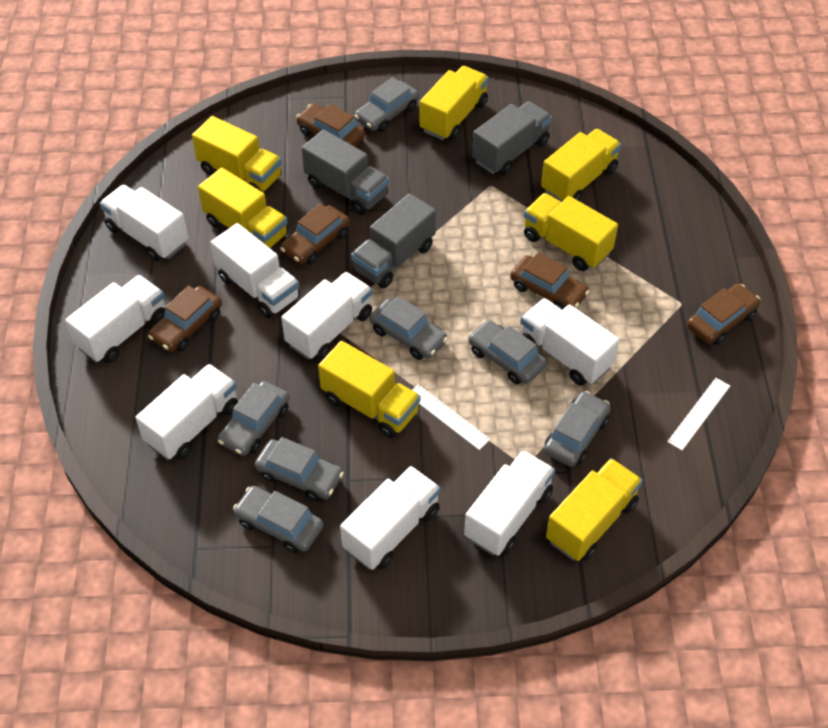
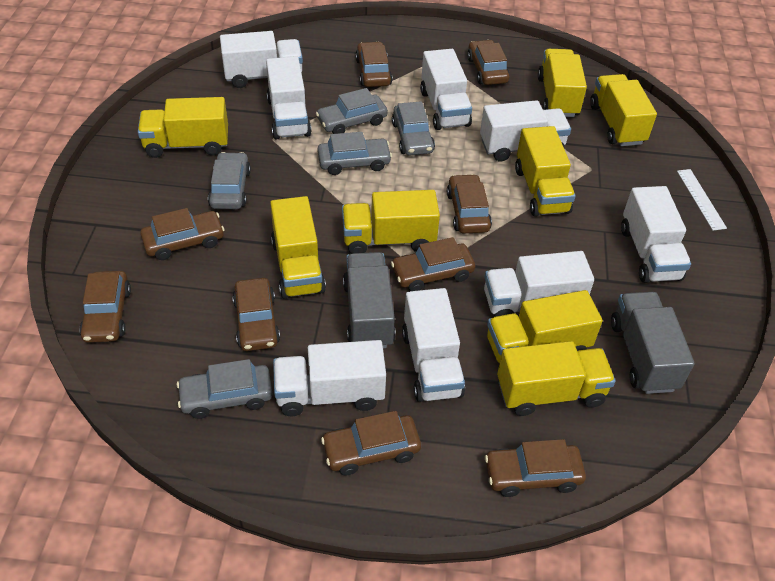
brown car: [148,286,222,352] [280,203,350,265] [296,104,365,147] [510,252,590,310] [687,284,760,345] = 5 -> [79,271,131,343] [140,208,225,260] [232,278,280,351] [321,411,421,475] [355,42,392,87] [391,237,475,291] [447,174,492,234] [467,40,510,85] [485,439,586,497] = 9
grey car: [217,381,290,456] [233,486,323,553] [255,437,344,502] [354,77,419,132] [370,296,448,360] [468,320,547,384] [544,391,611,467] = 7 -> [177,359,272,419] [208,152,251,209] [316,88,388,134] [317,132,392,175] [392,101,435,156] = 5
grey truck: [302,129,389,215] [351,193,436,288] [472,101,552,176] = 3 -> [343,252,396,348] [611,292,695,394] = 2
white ruler: [412,384,490,450] [667,378,730,451] = 2 -> [677,169,727,231] = 1
yellow truck: [192,116,282,192] [198,168,288,248] [318,341,421,438] [419,66,489,140] [524,193,618,271] [541,129,621,202] [546,458,643,561] = 7 -> [138,97,228,158] [270,196,326,299] [342,190,440,254] [487,290,603,363] [497,341,615,416] [515,126,575,217] [538,49,587,117] [590,74,657,146] = 8

